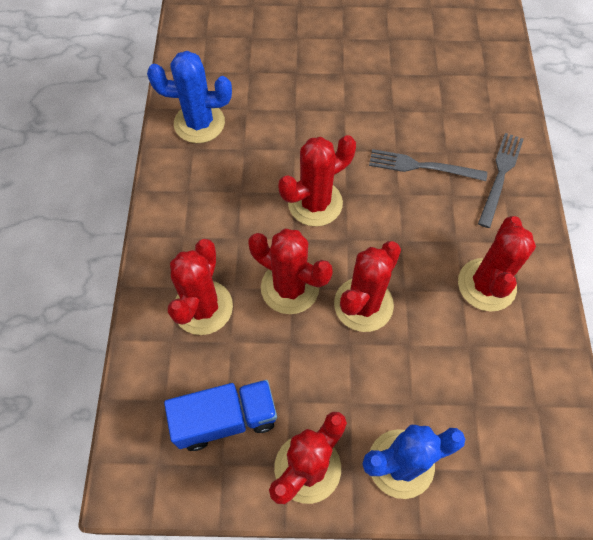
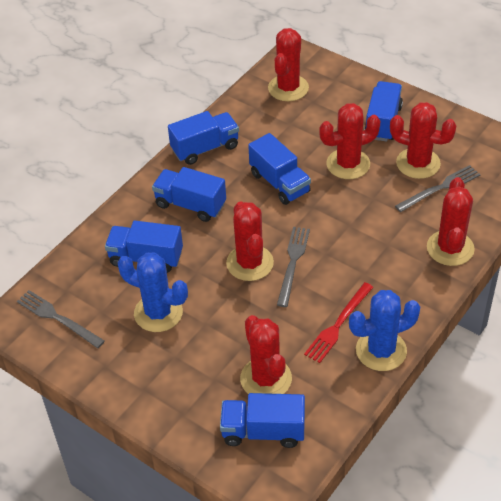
blue truck: [164,380,277,451] = 1 -> [105,221,183,273] [152,167,226,222] [168,111,239,165] [220,393,305,448] [248,133,311,205] [364,81,403,141] = 6
grey fork: [369,149,487,181] [478,133,524,228] = 2 -> [17,290,105,348] [277,227,310,307] [395,165,481,212] = 3
red fork: none = 0 -> [304,282,373,363] = 1

